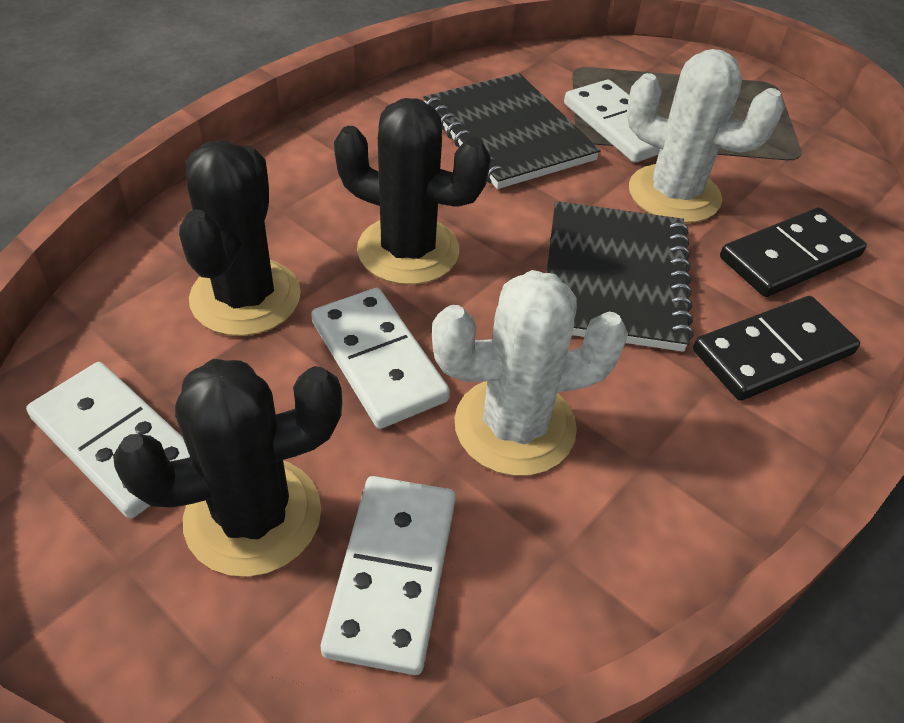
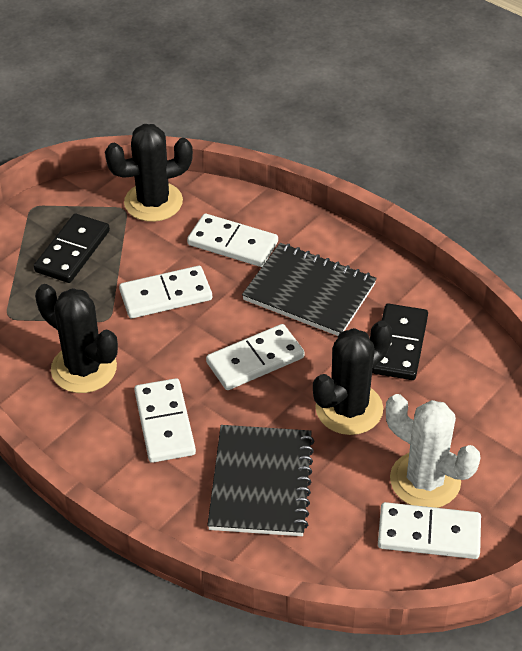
white cactus: [432,270,628,476] [627,49,784,223] = 2 -> [386,394,480,508] = 1
white domino: [26,362,190,518] [311,288,450,429] [321,476,456,675] [564,79,660,163] = 4 -> [119,266,212,318] [134,378,196,463] [187,213,278,267] [206,324,305,390] [378,502,481,559] = 5

